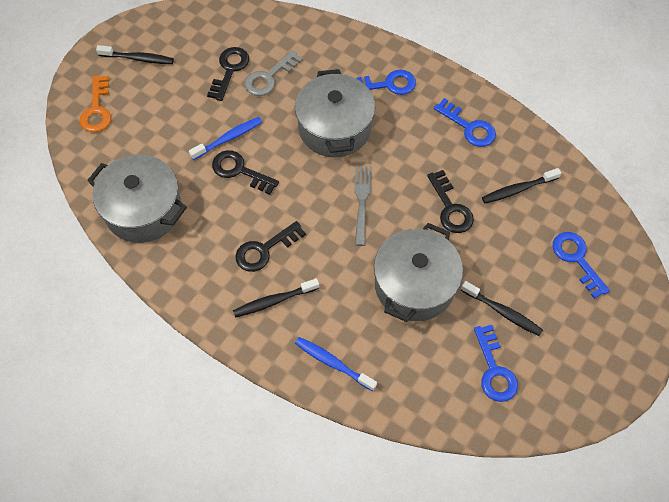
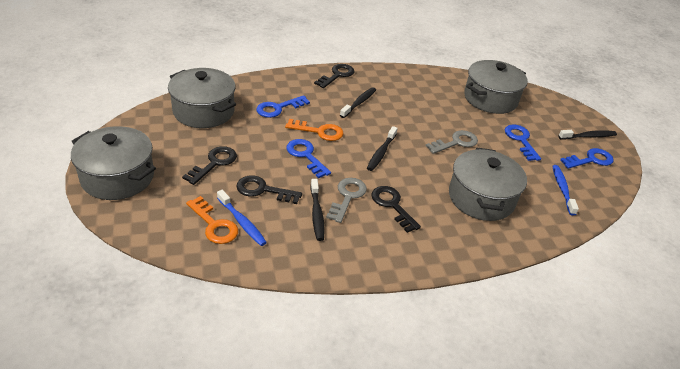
grey fork: [354,166,372,246] = 1 -> none = 0
grey key: [244,50,303,96] = 1 -> [326,178,367,223] [426,130,478,154] = 2
grey pot: [87,154,187,243] [295,69,375,157] [374,223,463,322] = 3 -> [71,126,156,200] [168,68,236,128] [449,148,527,221] [464,60,528,114] = 4
orange key: [80,76,111,132] = 1 -> [186,196,238,244] [285,119,343,141] = 2

